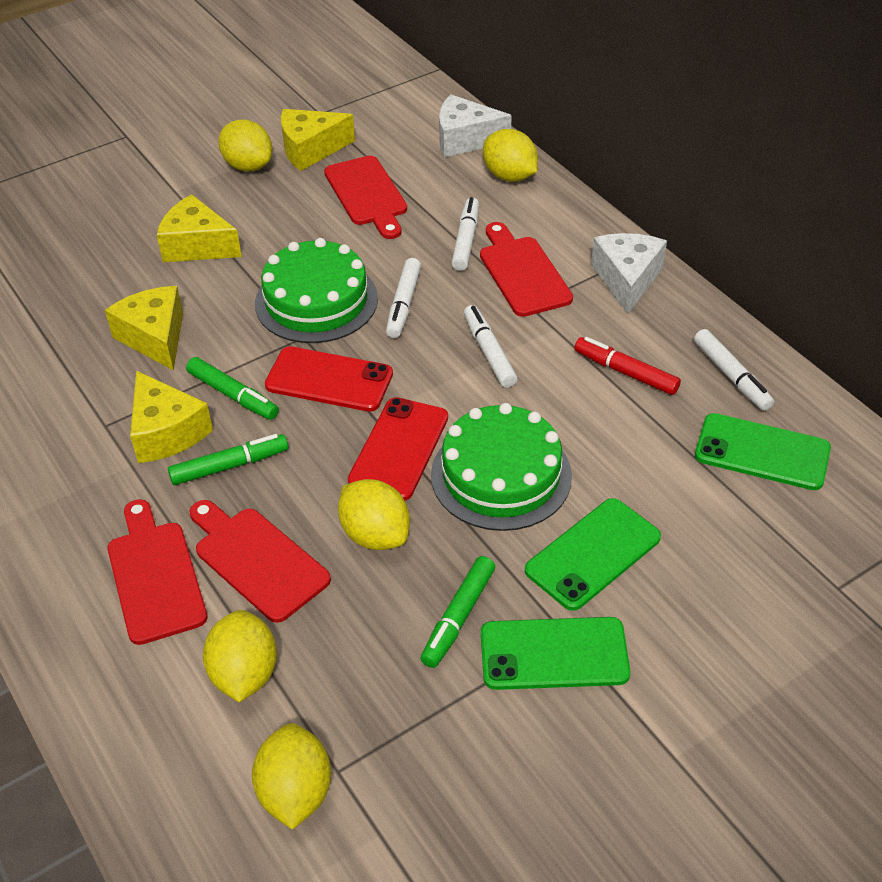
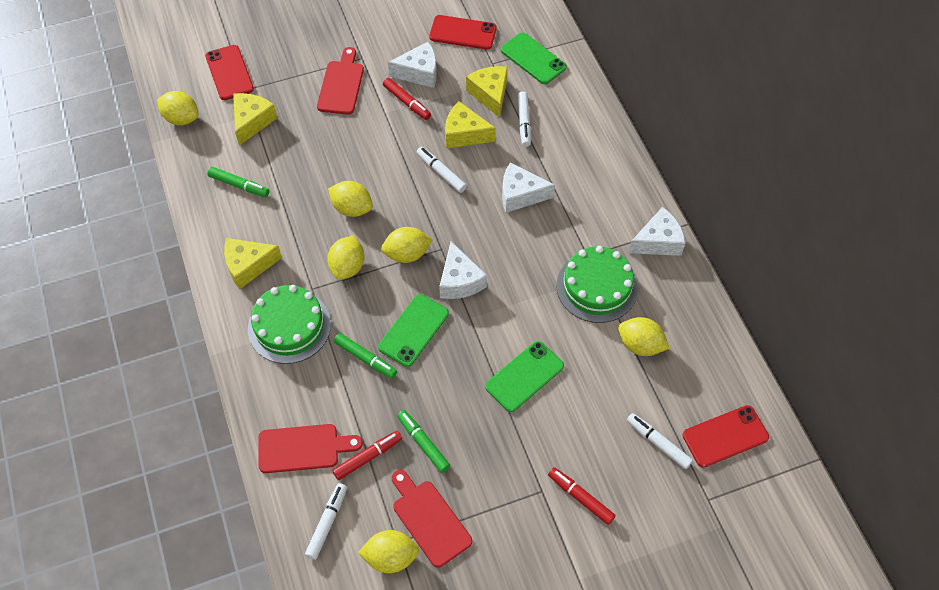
red cutting board: [108,499,208,645] [189,500,331,623] [324,156,407,239] [480,222,573,317] = 4 -> [259,424,363,473] [317,47,364,115] [392,470,472,568] = 3
red marker: [574,337,681,395] = 1 -> [332,431,402,480] [383,78,431,120] [548,467,616,525] = 3
red phone: [265,346,393,412] [348,397,448,501] = 2 -> [205,45,254,100] [429,15,497,50] [682,405,769,468] = 3
white cheese: [439,94,512,158] [591,233,667,314] = 2 -> [388,42,437,88] [439,241,487,299] [502,162,555,213] [629,207,685,256] = 4
yellow lemon: [203,610,277,702] [218,120,272,171] [252,723,331,830] [338,479,410,550] [483,129,538,182] = 5 -> [157,91,199,125] [327,236,365,280] [328,181,373,217] [358,530,419,573] [381,227,433,263] [618,317,670,356] = 6

